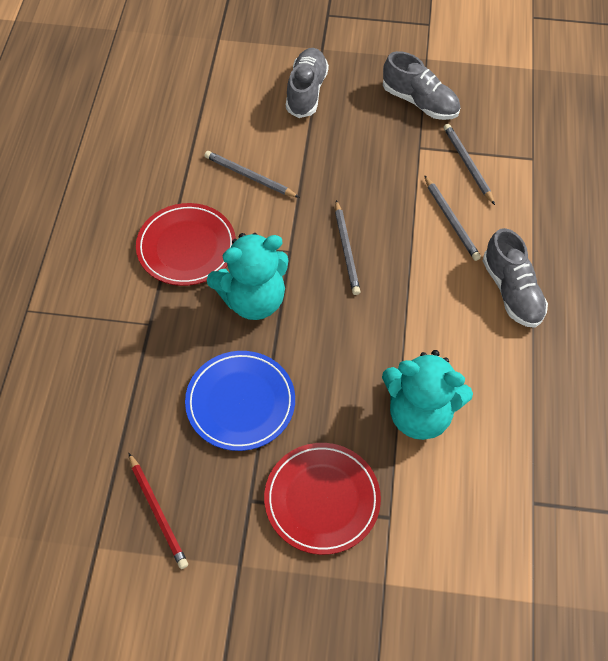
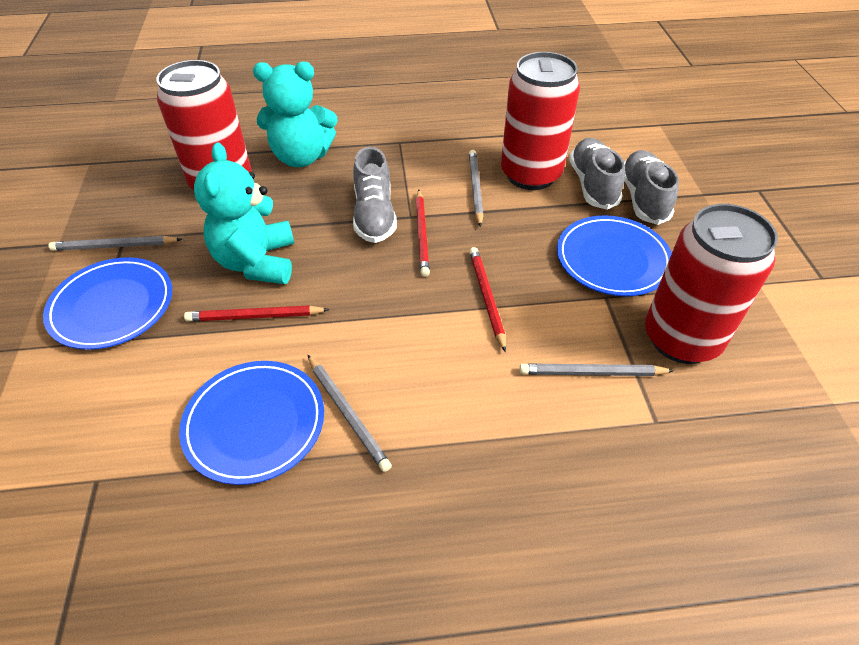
blue plate: [185,351,295,451] = 1 -> [43,257,172,350] [179,361,324,485] [557,216,672,296] = 3
red can: none = 0 -> [157,60,252,190] [501,52,580,190] [645,204,778,364] = 3
red pencil: [129,453,188,569] = 1 -> [184,305,330,321] [416,190,430,277] [469,247,506,352] = 3
red plate: [136,203,236,286] [264,443,381,555] = 2 -> none = 0

